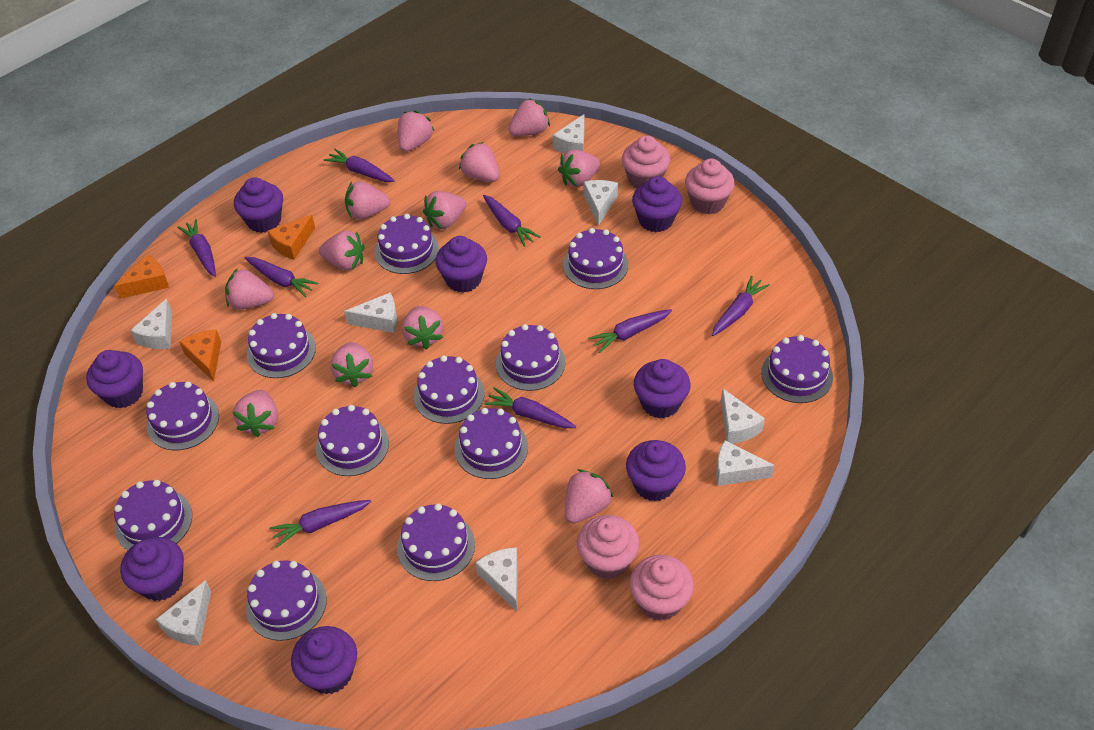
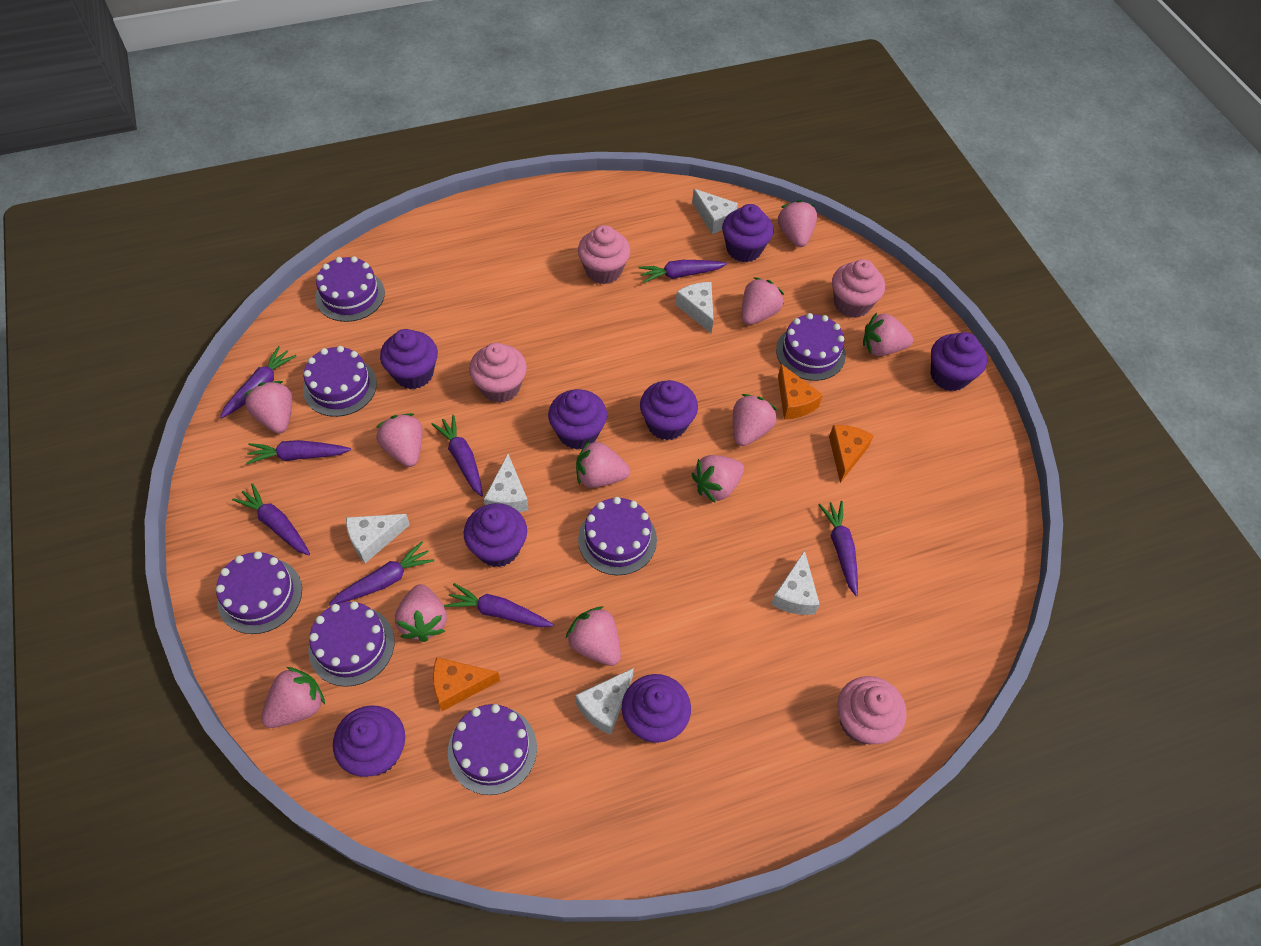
pink strawberry: [225,268,274,310] [233,390,278,437] [319,231,365,270] [330,342,373,387] [345,181,390,219] [398,110,434,152] [402,306,444,349] [423,191,467,229] [459,142,500,182] [509,98,550,136] [558,150,600,187] [565,469,613,523] = 12 -> [244,381,292,434] [261,667,325,728] [376,413,423,467] [395,584,447,642] [565,606,621,666] [576,440,630,488] [691,455,744,503] [733,394,777,446] [742,277,784,325] [778,200,817,247] [863,313,913,356] = 11
purple cake: [114,480,192,550] [146,382,219,450] [246,560,327,641] [247,313,316,378] [316,405,389,476] [375,214,439,274] [397,503,475,581] [414,355,485,424] [455,408,528,479] [496,324,565,391] [563,228,628,289] [761,335,833,403] = 12 -> [216,551,302,634] [303,346,377,417] [308,601,395,687] [315,256,385,322] [448,704,537,795] [578,497,657,575] [776,313,846,381] = 7
white cheese: [130,299,172,349] [156,580,211,646] [344,292,397,333] [475,547,518,611] [553,115,585,154] [583,180,618,226] [716,440,775,486] [721,388,765,444] = 8 -> [346,514,410,563] [484,454,529,513] [575,668,634,735] [676,282,713,334] [692,189,738,234] [771,550,820,615] = 6

